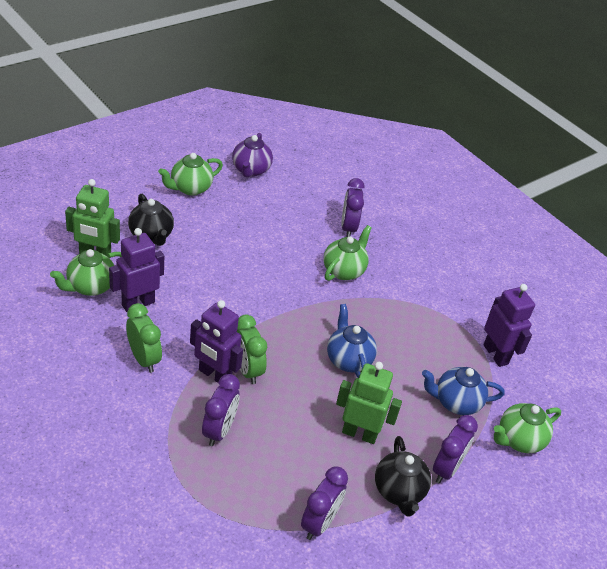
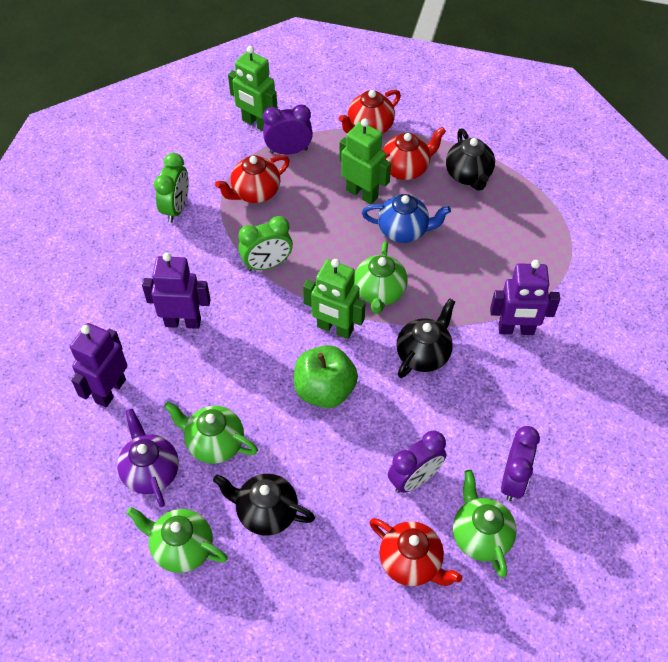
black teapot: [128,194,174,246] [375,436,431,516] = 2 -> [213,474,315,536] [397,298,455,378] [446,128,495,190] = 3
blue teapot: [327,304,377,378] [422,367,505,415] = 2 -> [362,194,451,243] = 1
green apple: none = 0 -> [294,345,358,408] = 1
green robot: [65,179,120,259] [336,362,402,444] = 2 -> [228,46,278,131] [303,259,366,339] [339,119,391,204] = 3
purple clock: [202,374,240,446] [301,467,348,540] [341,178,365,237] [433,415,478,483] = 4 -> [263,104,313,154] [388,430,446,493] [501,426,540,501] = 3
red teapot: none = 0 -> [215,155,290,203] [339,90,401,134] [369,518,462,586] [383,127,446,180] = 4

